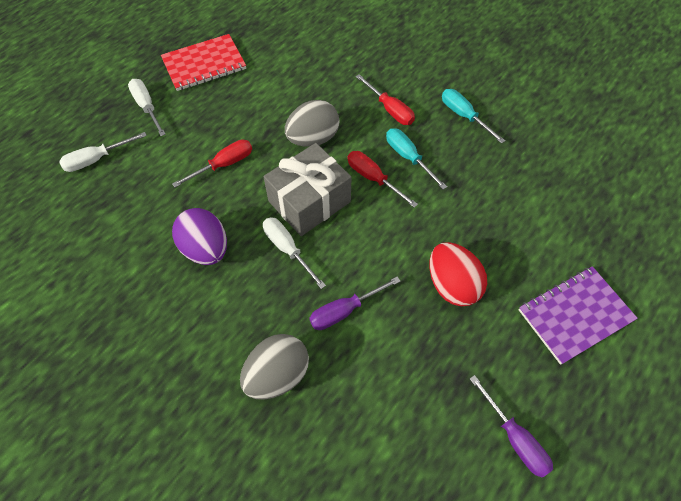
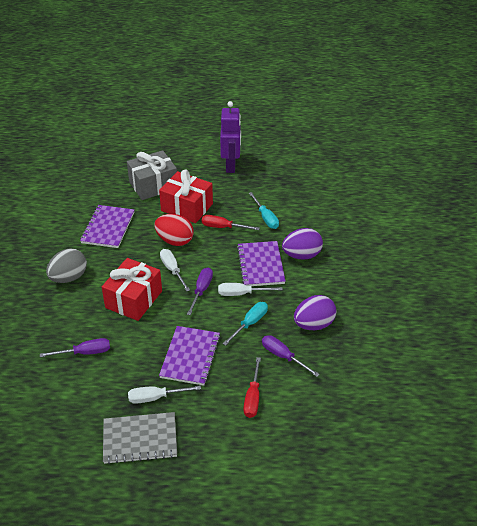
grey egg: [240,334,309,400] [285,100,340,147] = 2 -> [46,248,87,283] = 1
grey notebook: none = 0 -> [103,412,177,464] = 1
purple egg: [172,208,227,265] = 1 -> [282,228,323,259] [294,295,336,330] = 2
purple notebook: [519,266,638,365] = 1 -> [80,205,134,248] [159,326,220,386] [237,241,286,286] = 3
purple robot: none = 0 -> [220,101,241,173] = 1
purple screwdriver: [309,276,401,330] [470,375,553,478] = 2 -> [40,338,110,357] [187,268,213,315] [262,335,320,377] = 3
red gift: none = 0 -> [102,258,162,321] [159,170,213,223] = 2
red notebook: [161,34,246,91] = 1 -> none = 0
red screwdriver: [172,140,252,187] [348,151,418,208] [356,74,415,125] = 3 -> [202,215,260,230] [244,357,261,418] = 2

